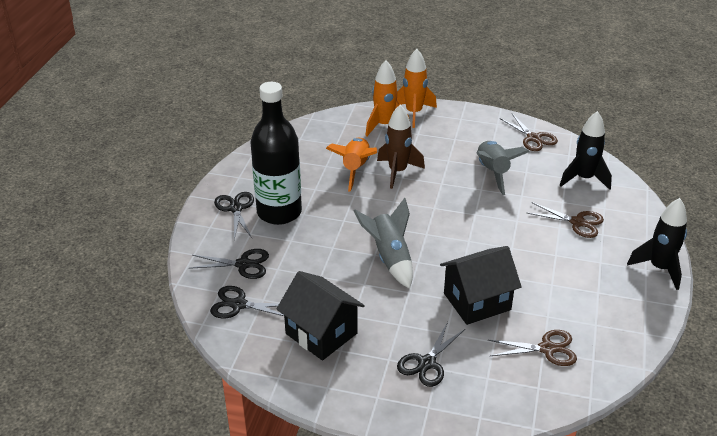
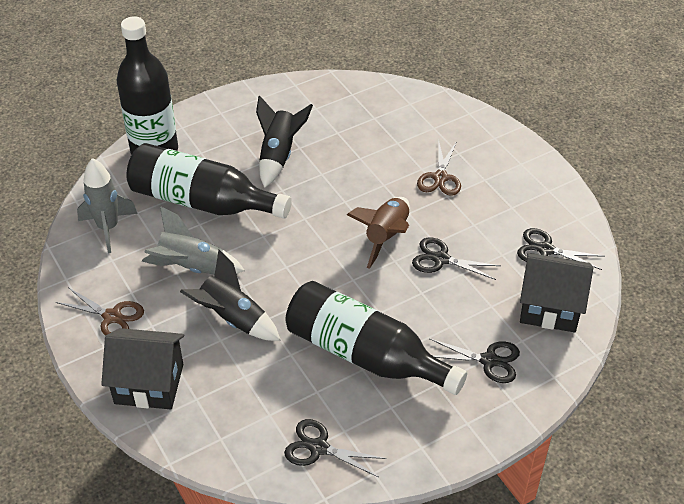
black bottle: [251,82,302,225] = 1 -> [117,17,178,155] [126,143,292,218] [285,281,467,395] = 3
brown scissors: [488,330,577,366] [500,114,558,151] [527,202,604,238] = 3 -> [56,287,144,336] [417,141,461,196] = 2
orange rocket: [326,138,377,192] [365,60,410,136] [397,49,437,128] = 3 -> none = 0

